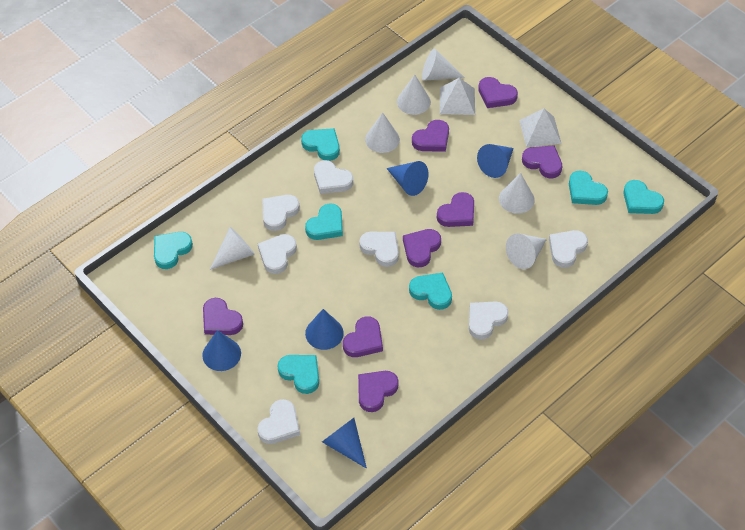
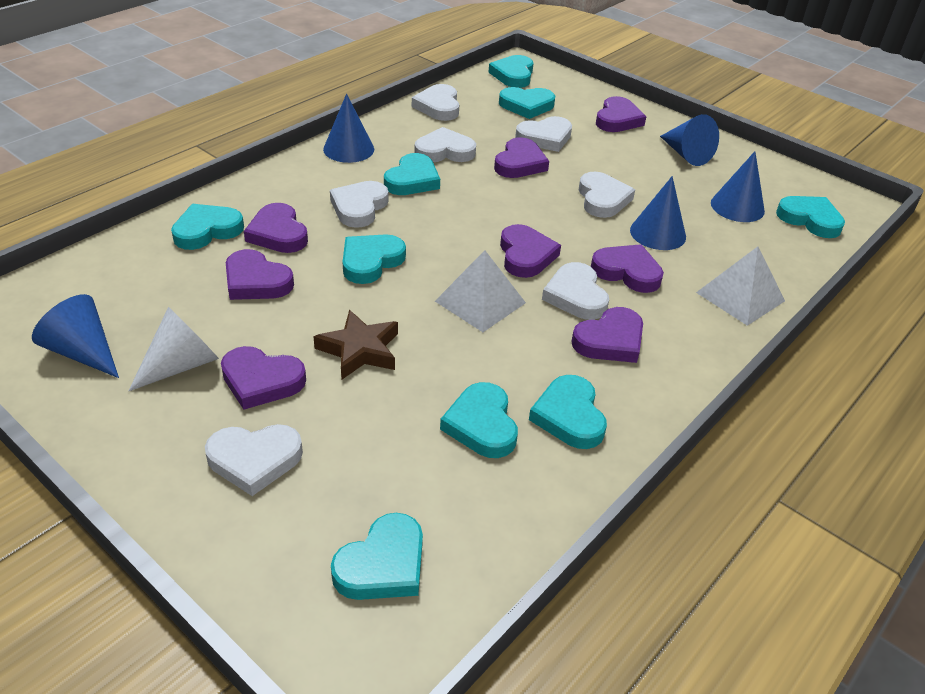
brown star: none = 0 -> [313,310,398,379] = 1
turquoise heart: [154,232,193,269] [278,355,319,394] [301,128,340,161] [305,203,343,240] [409,273,452,310] [569,171,608,205] [623,180,664,214] = 7 -> [171,204,244,250] [331,513,423,600] [343,234,406,284] [384,153,440,195] [440,382,518,458] [488,55,533,88] [499,87,555,119] [529,375,607,449] [776,196,845,238] = 9
white cone: [210,227,255,270] [365,112,400,153] [397,75,431,115] [422,49,465,81] [499,173,535,214] [506,234,547,269] = 6 -> [129,307,219,391] = 1

